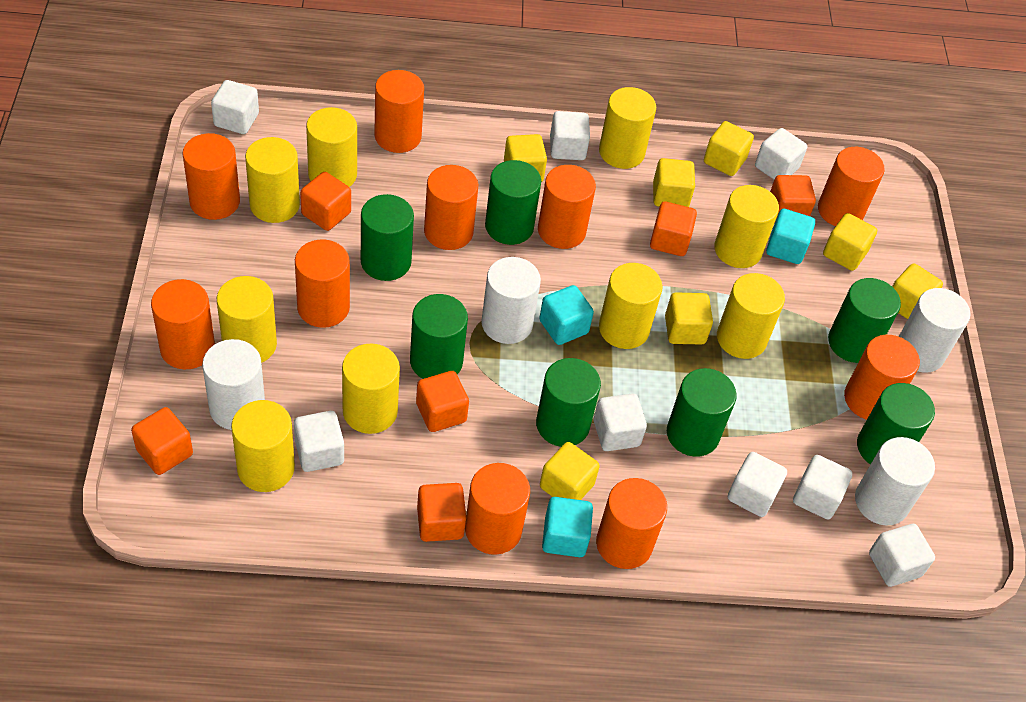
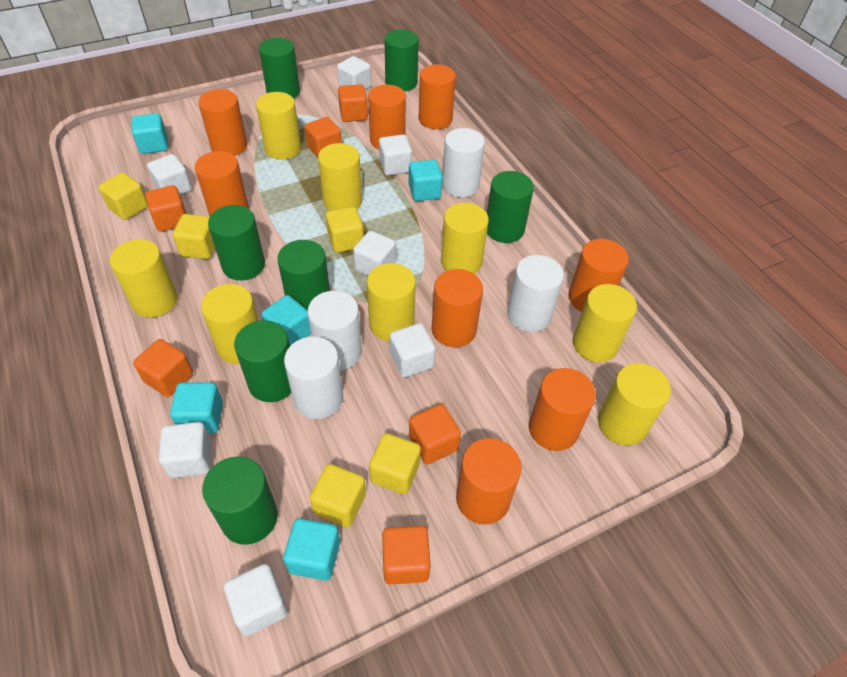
orange cylinder: [151,279,215,369] [182,133,240,220] [295,239,350,328] [374,70,424,153] [424,165,478,250] [465,463,530,555] [538,165,596,249] [596,478,667,569] [818,147,885,226] [844,335,920,420] = 10 -> [195,151,249,216] [198,89,248,156] [368,85,406,150] [419,64,456,129] [432,269,483,347] [456,438,522,524] [529,368,596,451] [568,239,629,312] = 8
turquoise cube: [539,285,594,345] [542,497,593,557] [766,209,815,264] = 3 -> [132,113,168,154] [170,382,223,433] [261,295,311,346] [283,518,340,581] [409,160,443,201] = 5
white cube: [211,80,259,134] [294,411,344,472] [550,111,590,160] [594,394,647,451] [728,452,787,517] [755,128,807,180] [793,455,852,519] [869,524,935,587] = 8 -> [147,154,192,195] [159,422,211,478] [224,564,288,636] [337,56,371,90] [353,231,396,276] [379,134,412,175] [390,323,435,377] = 7
yellow cube: [504,134,547,182] [540,442,600,500] [653,158,695,207] [665,292,713,344] [704,121,754,176] [823,213,877,271] [892,263,943,319] = 7 -> [99,172,148,220] [173,214,215,259] [309,464,366,527] [326,207,364,253] [369,433,421,494] = 5
yellow cylinder: [217,276,277,363] [231,400,295,492] [245,137,300,223] [306,107,357,187] [342,344,400,434] [599,87,656,169] [599,263,663,349] [714,185,779,268] [717,273,785,359] = 9 -> [110,239,178,318] [201,284,259,364] [256,92,301,160] [318,143,362,211] [367,263,416,341] [441,203,489,274] [573,284,637,363] [598,363,671,445] = 8

